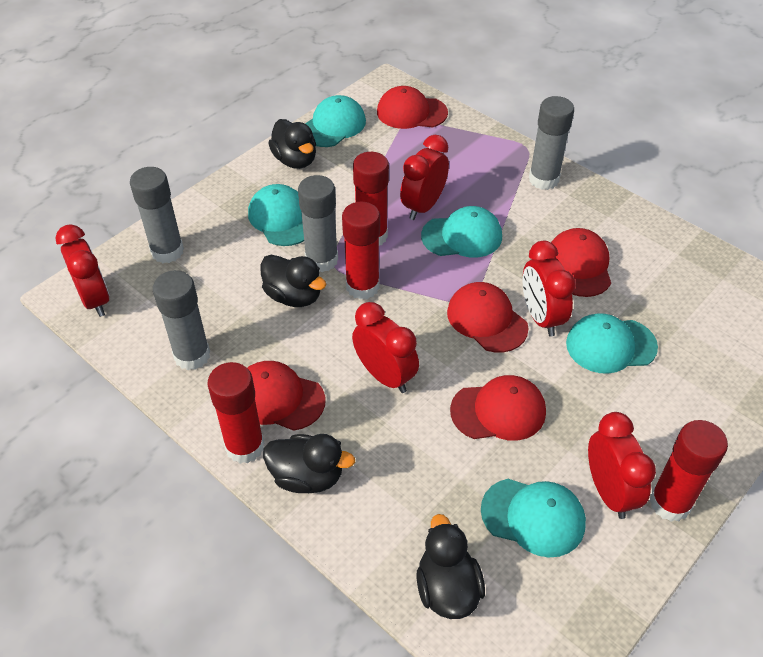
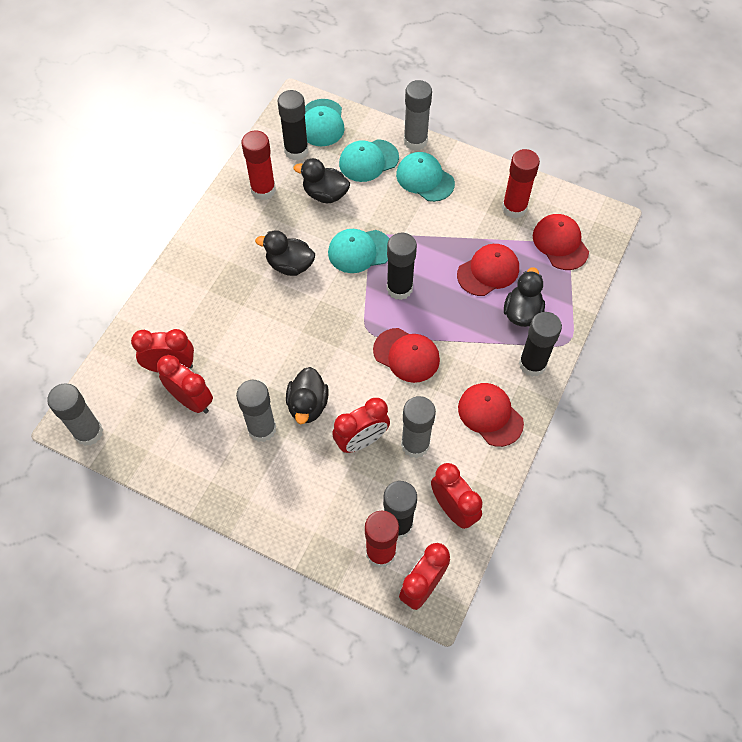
black glue stick: none = 0 -> [278,90,308,160] [383,481,417,539] [387,233,417,300] [519,312,562,377] = 4
red cap: [247,361,325,431] [377,86,448,129] [447,282,529,353] [450,375,546,441] [551,228,611,297] = 5 -> [373,328,440,383] [457,244,519,296] [458,383,524,447] [533,214,589,270] = 4
red glue stick: [208,362,264,464] [342,202,380,300] [353,152,389,245] [650,420,728,522] = 4 -> [241,130,276,200] [365,510,399,568] [502,149,540,219] = 3
turquoise cap: [248,184,304,246] [305,95,366,147] [421,206,502,258] [481,479,586,557] [566,313,658,374] = 5 -> [305,99,345,146] [328,229,390,273] [339,139,399,182] [396,152,455,202] = 4

